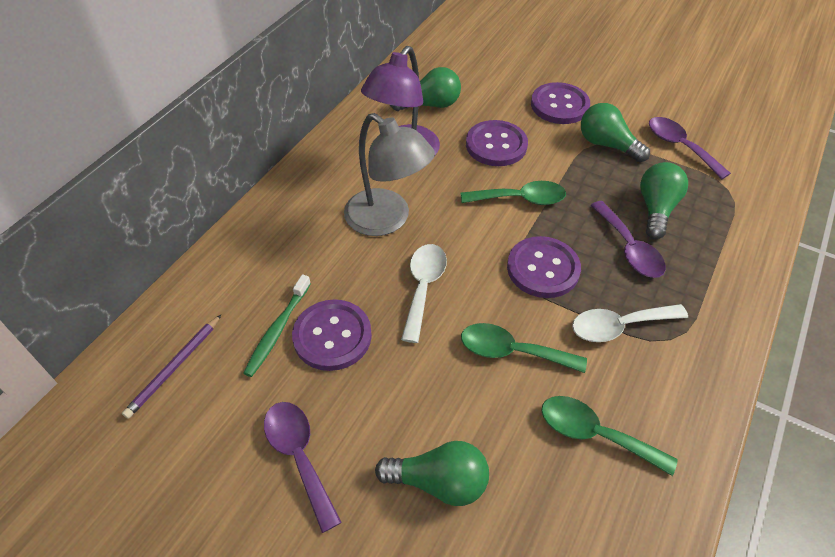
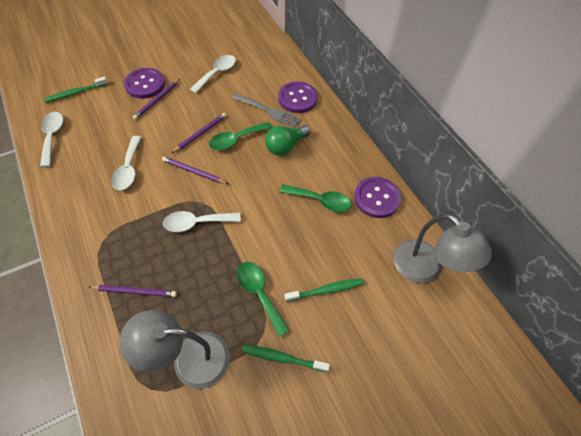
green light bulb: [375,441,489,506] [390,67,461,111] [581,103,650,162] [640,162,688,239] = 4 -> [265,125,311,155] = 1
green toothbrush: [243,275,311,377] = 1 -> [44,76,108,103] [242,345,330,372] [285,278,364,302] = 3
grey fork: none = 0 -> [232,93,301,128] = 1
grey lamp: [344,113,435,236] = 1 -> [119,310,230,389] [393,214,492,283] = 2
purple button: [292,299,372,371] [466,120,528,166] [507,236,581,298] [531,82,590,124] = 4 -> [124,68,165,99] [278,81,318,113] [354,177,401,218] = 3
purple lamp: [361,46,440,155] = 1 -> none = 0
purple pencil: [122,315,221,419] = 1 -> [89,285,177,297] [133,79,180,120] [162,157,228,184] [172,113,226,153] = 4
purple spoon: [264,402,342,533] [590,201,666,278] [649,117,731,179] = 3 -> none = 0
white spoon: [401,244,447,343] [572,304,688,342] = 2 -> [40,112,63,167] [111,136,142,190] [163,211,241,232] [190,55,236,93] = 4

